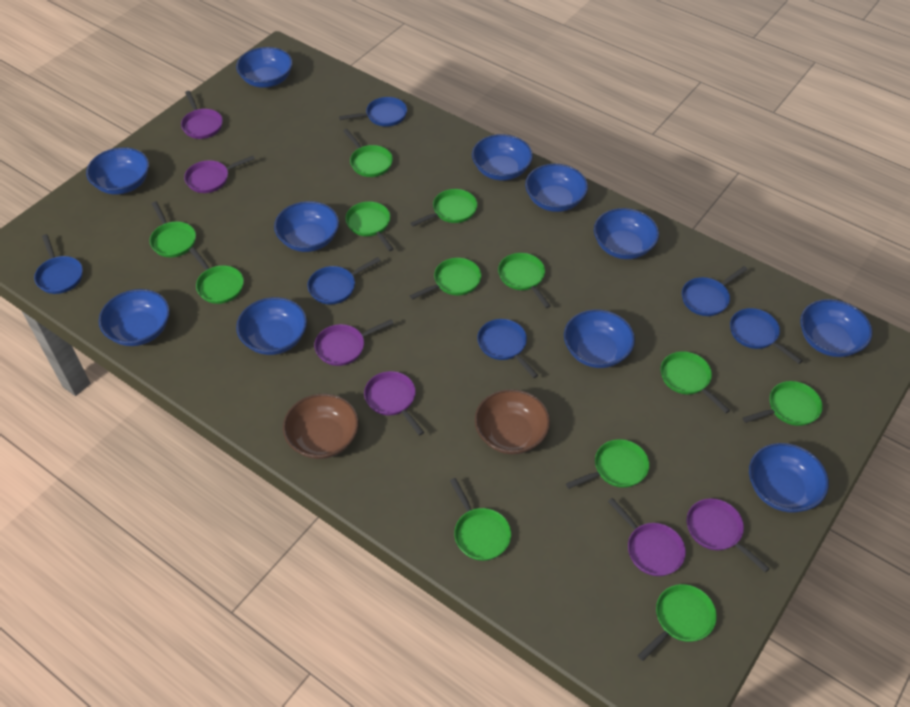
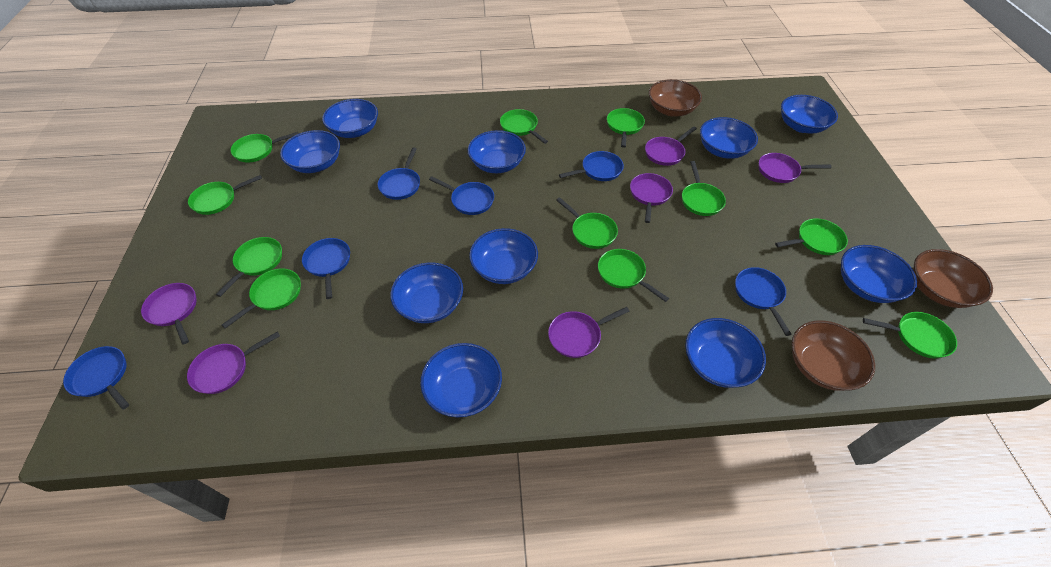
blue bowl: [86,147,149,195] [99,289,170,346] [236,47,293,88] [236,297,307,355] [274,201,339,252] [472,134,533,180] [525,164,588,212] [564,309,635,368] [594,208,659,259] [749,443,829,513] [800,299,873,357] = 11 -> [280,130,340,173] [322,99,378,138] [390,262,463,323] [420,343,502,418] [468,130,526,173] [469,228,538,284] [685,318,766,388] [700,117,758,159] [781,95,838,133] [841,245,917,303] = 10
brown bowl: [283,394,359,459] [475,389,550,454] = 2 -> [649,79,702,117] [792,320,875,391] [913,249,993,308] = 3
green pan: [150,201,196,257] [189,247,244,304] [343,129,393,177] [345,201,393,251] [410,189,477,227] [410,258,481,300] [450,478,511,561] [498,253,550,308] [566,439,649,489] [638,584,717,661] [661,351,730,413] [742,381,823,426] = 12 -> [188,175,262,215] [216,237,282,297] [222,269,301,329] [231,132,299,163] [500,109,548,144] [556,197,618,249] [598,249,669,302] [607,108,645,148] [682,161,726,216] [775,219,848,255] [863,312,957,358] = 11

